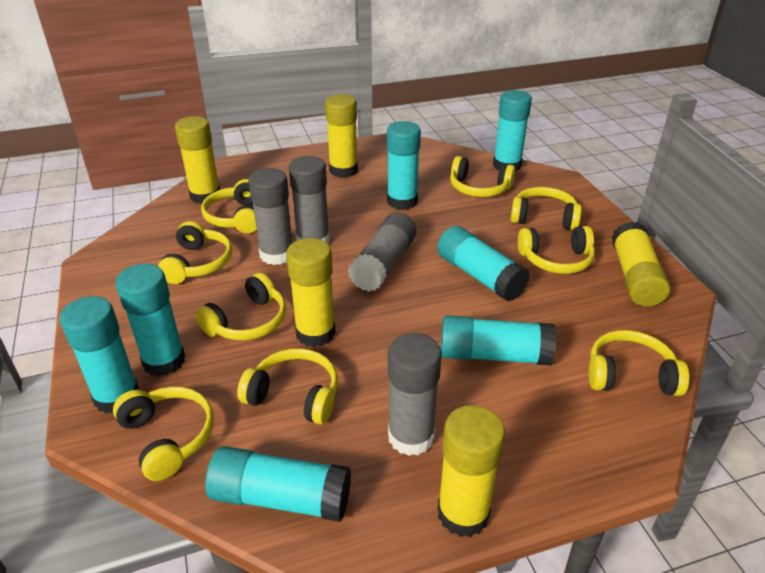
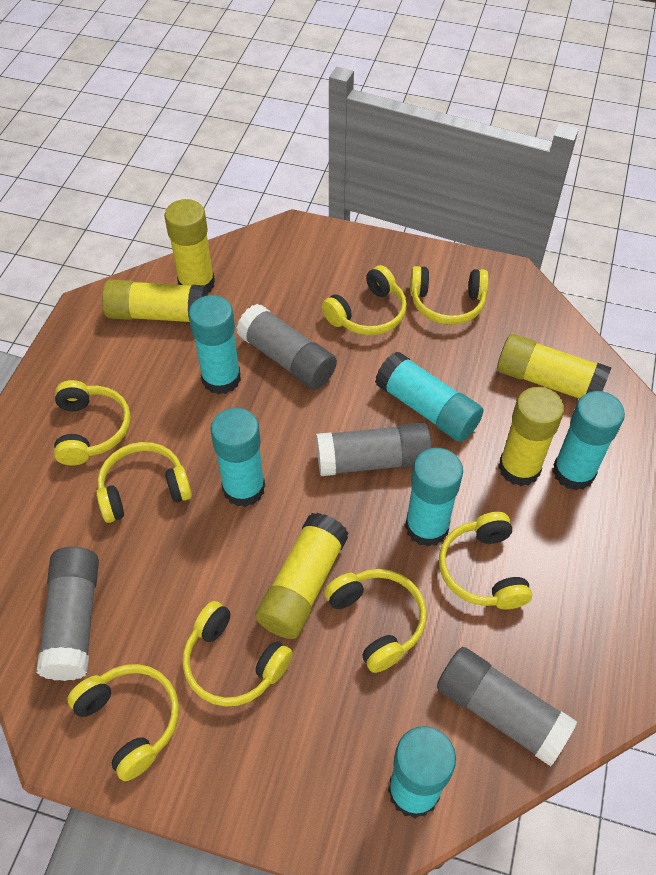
turquoise glue stick: [60,296,139,414] [116,264,185,377] [205,446,351,522] [387,121,421,210] [437,226,530,302] [441,315,556,366] [493,90,532,171] = 7 -> [189,295,241,395] [211,408,265,507] [375,351,483,442] [388,726,456,818] [405,448,463,547] [553,391,625,491] = 6
yellow headphones: [113,387,214,481] [158,221,232,284] [195,273,286,341] [201,179,257,233] [237,348,338,425] [450,156,515,197] [510,187,582,230] [518,226,595,274] [588,330,689,396] = 9 -> [54,380,131,466] [67,664,179,781] [96,442,192,523] [183,601,293,707] [322,265,407,335] [324,569,427,673] [410,266,489,325] [439,512,532,609] = 8

